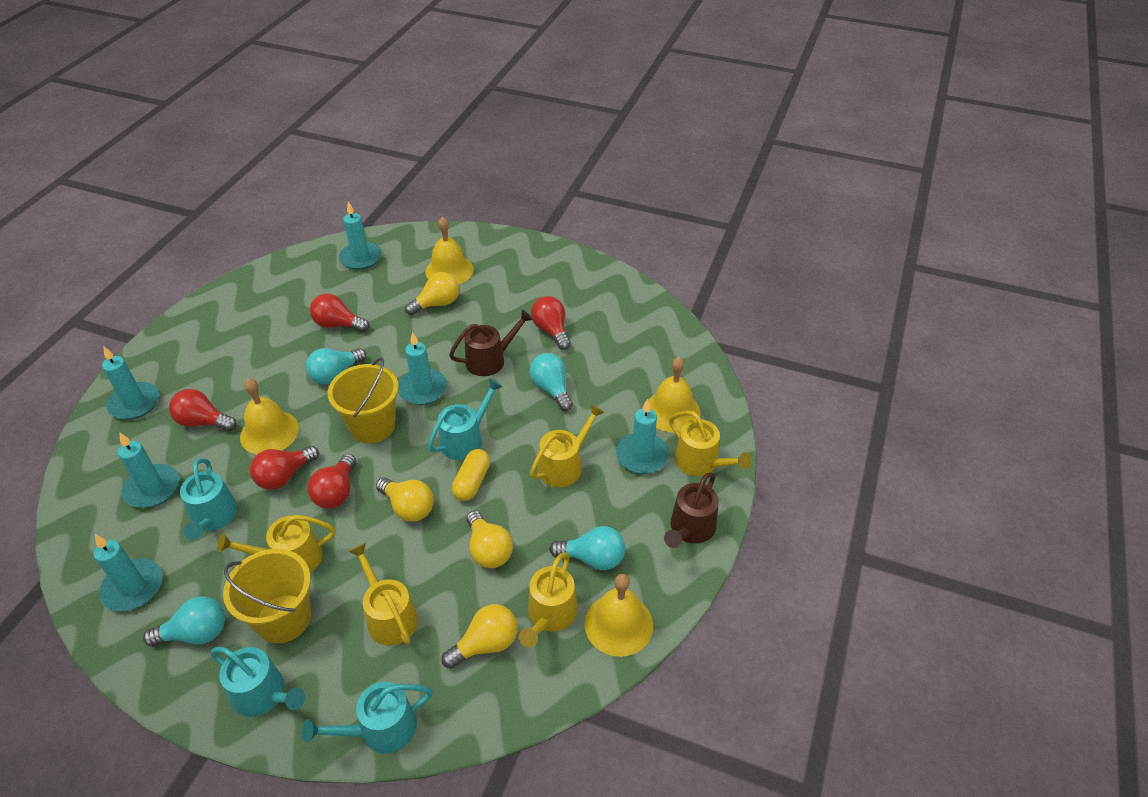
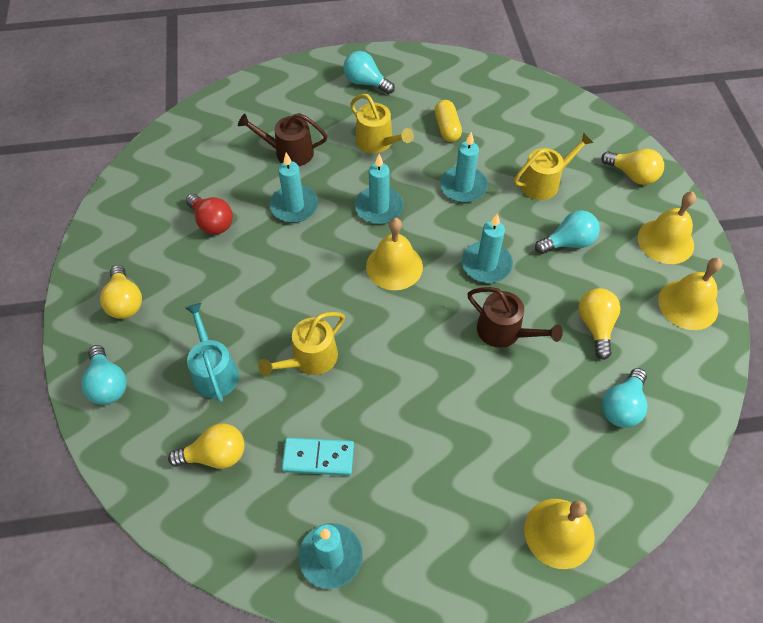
red light bulb: [169,389,237,431] [250,446,319,490] [307,454,356,509] [310,293,369,332] [531,296,571,350] = 5 -> [186,194,233,235] = 1
turquoise candle: [94,534,162,611] [102,346,159,420] [118,433,179,508] [339,201,382,270] [398,332,447,405] [616,399,669,474] = 6 -> [270,153,318,223] [298,523,363,589] [355,154,404,224] [440,132,488,203] [462,213,513,283] = 5
turquoise domino: none = 0 -> [282,437,354,476] = 1
turquoise watering can: [180,458,238,540] [211,647,305,717] [302,682,432,753] [428,379,503,460] = 4 -> [185,303,239,402] = 1
yellow bucket: [223,549,311,643] [328,357,399,443] = 2 -> none = 0
yellow watering can: [217,515,336,573] [349,543,418,645] [519,552,578,648] [530,404,605,487] [669,411,752,476] = 5 -> [258,312,345,377] [350,94,414,153] [514,132,594,200] = 3

